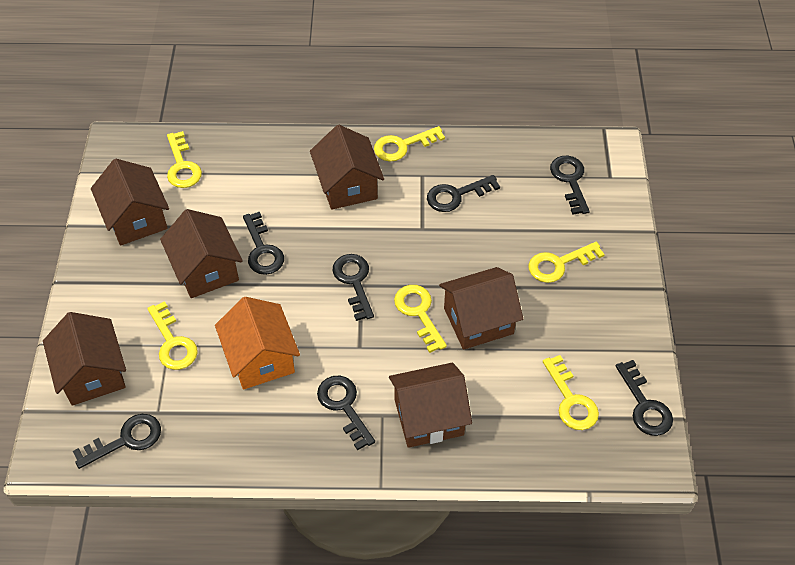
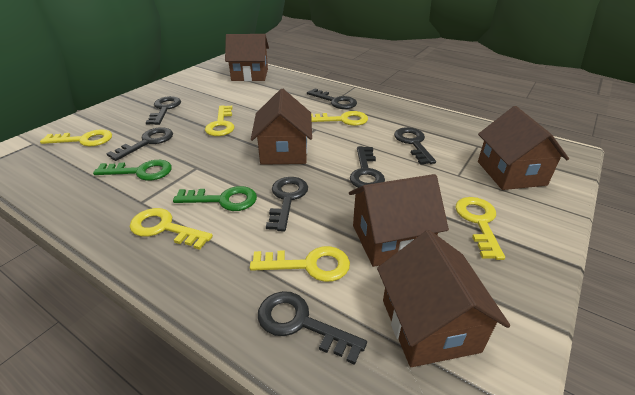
brown house: [43,312,126,406] [91,159,169,246] [160,209,243,298] [310,125,384,210] [389,363,472,448] [439,267,523,350] = 6 -> [225,34,269,81] [251,89,312,165] [349,174,449,267] [377,230,510,367] [478,106,569,190] = 5
green key: none = 0 -> [93,160,172,181] [173,186,257,211] = 2
orange house: [215,297,300,390] = 1 -> none = 0

